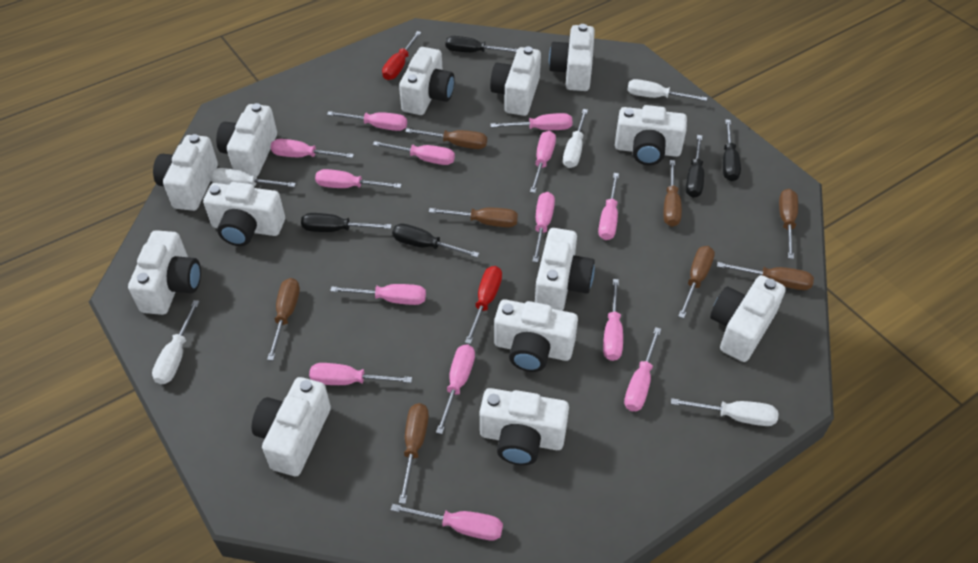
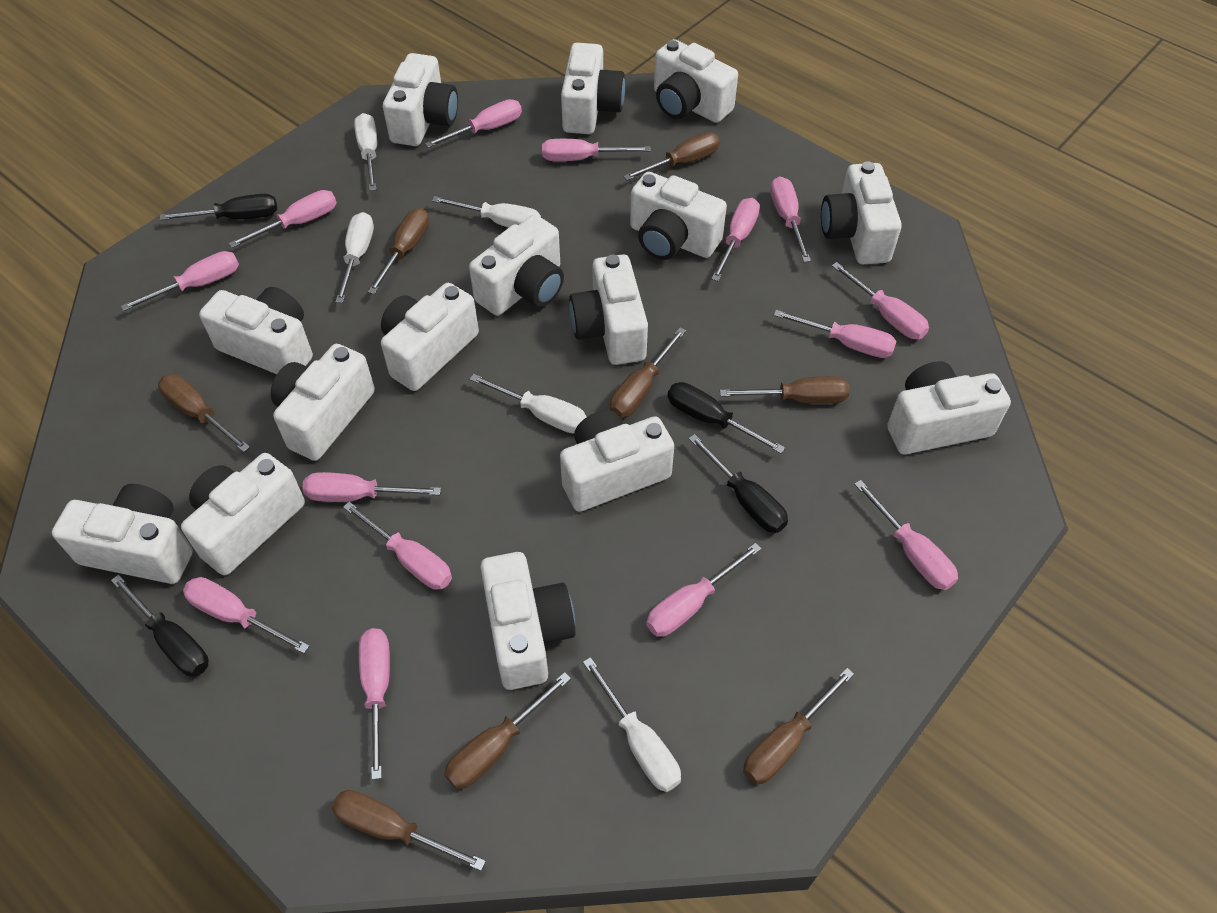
black screwdriver: [301,213,392,232] [392,224,479,257] [445,36,518,52] [686,135,704,198] [723,119,741,181] = 5 -> [111,575,209,677] [160,194,277,220] [667,382,785,454] [688,434,788,533] = 4
red screwdriver: [382,31,421,80] [465,266,502,344] = 2 -> none = 0
white camera: [128,230,201,315] [153,134,218,211] [203,182,285,246] [216,103,277,177] [252,377,331,476] [399,47,455,115] [480,388,569,465] [490,47,541,116] [494,299,578,372] [535,228,595,311] [549,24,595,91] [615,105,687,165] [710,275,786,362] = 13 -> [52,484,193,584] [181,453,305,575] [199,287,313,374] [271,344,375,461] [381,283,479,391] [383,53,458,146] [469,215,564,316] [480,552,576,690] [560,410,674,512] [561,43,625,134] [569,254,648,365] [630,172,727,260] [654,39,738,123] [821,161,902,264] [887,361,1011,454] = 15

